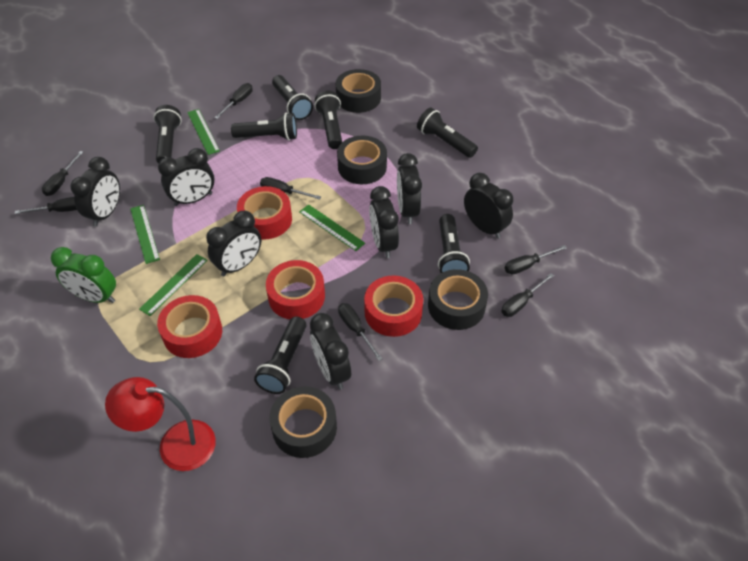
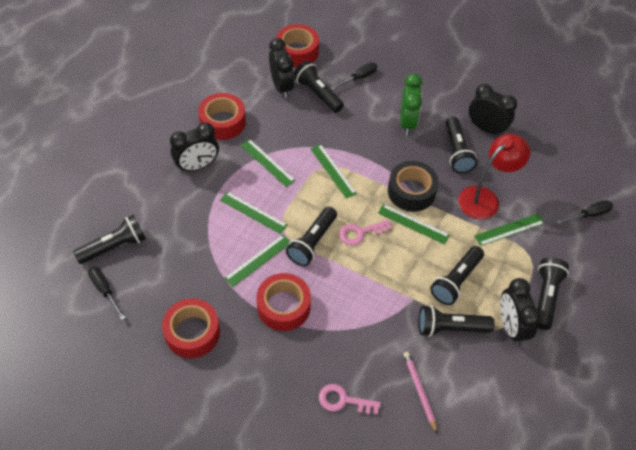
black clock: [70,157,120,227] [158,148,215,206] [206,211,261,276] [310,313,351,389] [369,186,399,258] [397,153,422,224] [464,173,513,239] = 7 -> [170,122,219,173] [269,38,294,98] [469,84,517,136] [500,278,541,345] = 4
black screwdriver: [15,197,77,214] [42,151,83,196] [214,83,253,119] [260,177,321,199] [338,303,383,361] [501,273,554,317] [505,245,567,275] = 7 -> [88,267,125,320] [331,62,377,90] [556,200,613,224] = 3
black tape: [269,386,337,458] [336,69,381,113] [337,136,387,184] [428,269,488,330] = 4 -> [388,161,439,212] = 1
green ruler: [130,205,160,264] [139,254,208,316] [187,109,220,155] [299,204,365,251] = 4 -> [220,191,287,234] [224,234,290,287] [240,139,296,187] [310,144,357,198] [378,204,450,244] [474,213,545,246] = 6
pink key: none = 0 -> [319,384,381,415] [339,220,392,245] = 2
pink pencil: none = 0 -> [403,352,437,433] = 1

